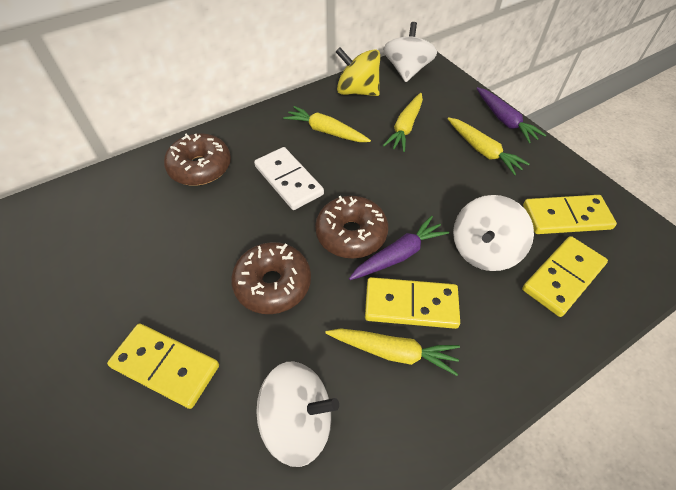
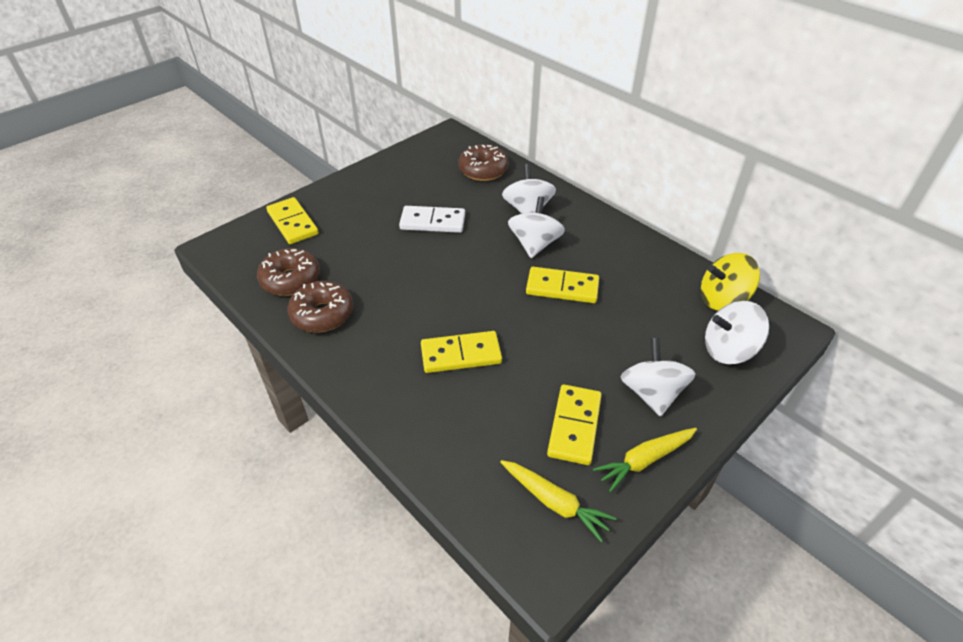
purple carrot: [349,216,449,280] [477,87,546,143] = 2 -> none = 0
white spinning top: [256,362,339,467] [383,22,437,82] [453,195,534,271] = 3 -> [502,164,556,214] [508,196,565,258] [621,338,695,416] [705,301,769,364] = 4
yellow carrot: [283,106,371,142] [325,329,460,376] [383,93,423,152] [447,117,530,175] = 4 -> [500,460,617,542] [593,428,697,492] = 2

